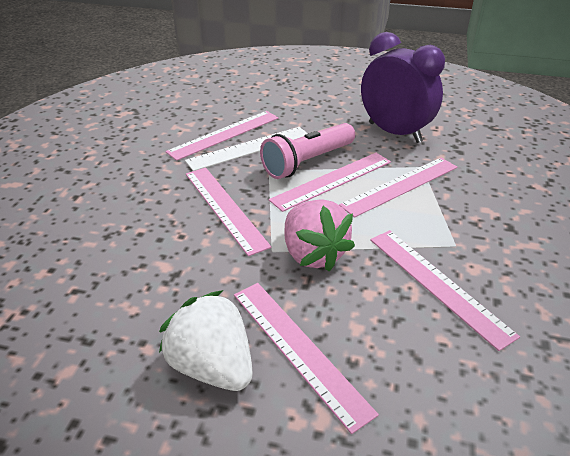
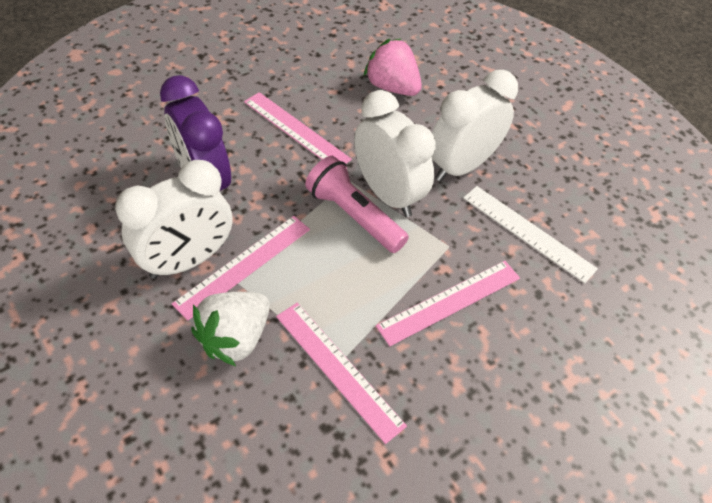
pink ruler: [165,111,279,161] [186,168,271,256] [234,283,379,434] [269,153,391,212] [339,158,457,218] [370,230,520,351] = 6 -> [172,216,310,321] [244,92,352,164] [276,303,407,444] [376,261,520,346] = 4
white clock: none = 0 -> [115,160,233,279] [354,90,436,217] [432,70,518,182] = 3

